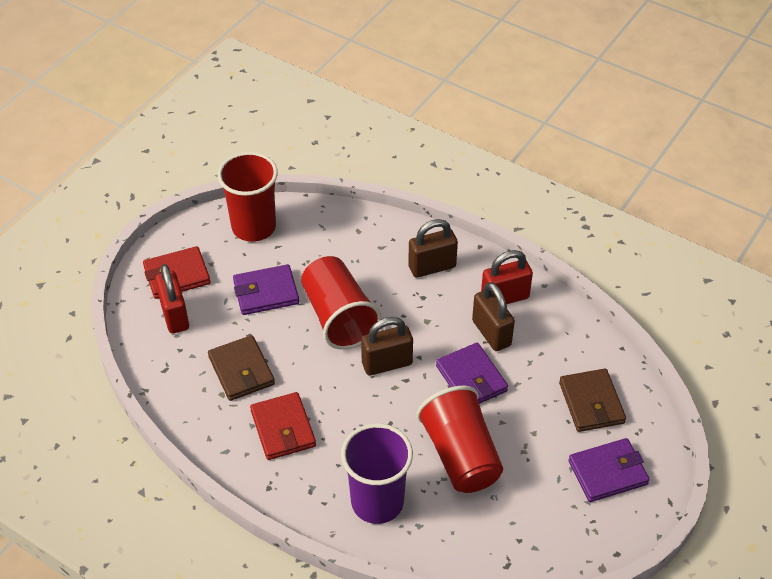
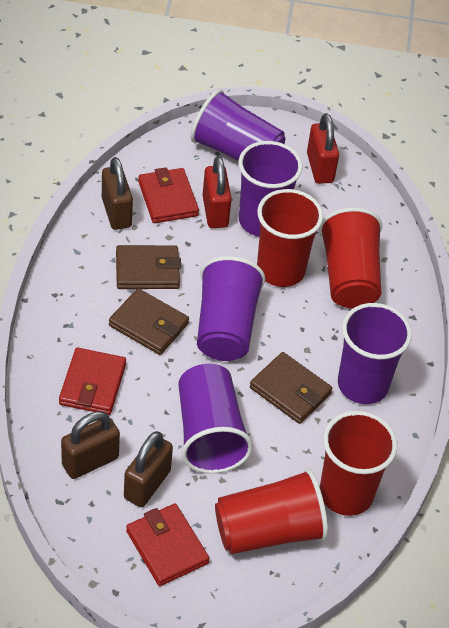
brown wallet: [208,335,275,401] [559,369,626,432] = 2 -> [109,288,189,355] [116,245,181,289] [250,352,332,424] = 3
purple cup: [341,423,413,524] = 1 -> [179,364,253,474] [191,89,285,161] [197,256,265,361] [238,141,303,237] [338,303,412,404] = 5
purple wallet: [233,264,299,315] [436,343,508,404] [568,438,650,502] = 3 -> none = 0
red cup: [218,152,278,242] [301,256,382,349] [416,386,503,493] = 3 -> [215,469,328,554] [257,189,323,287] [319,207,382,309] [320,411,397,516] = 4
red wallet: [143,246,211,299] [250,392,316,460] = 2 -> [59,348,126,415] [126,504,209,586] [138,167,199,223] = 3

